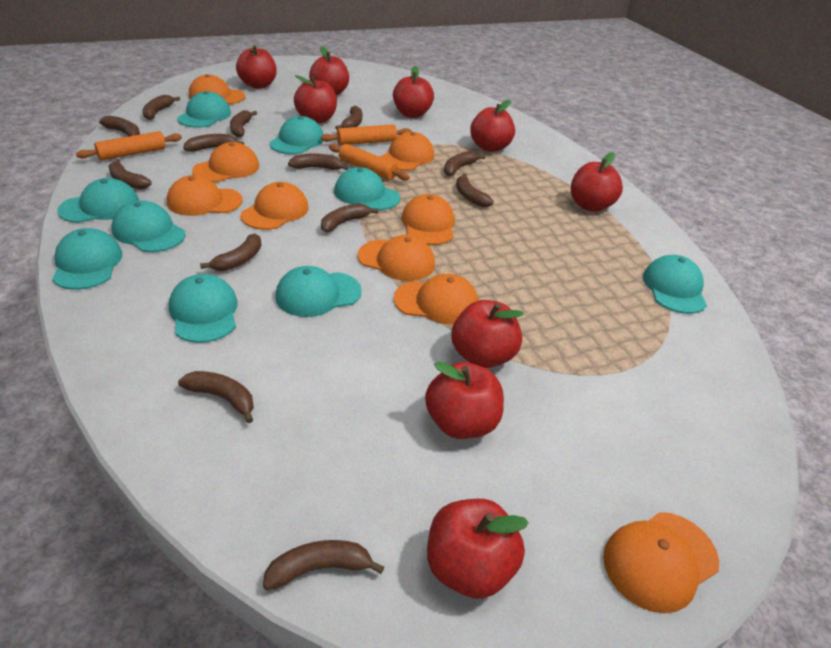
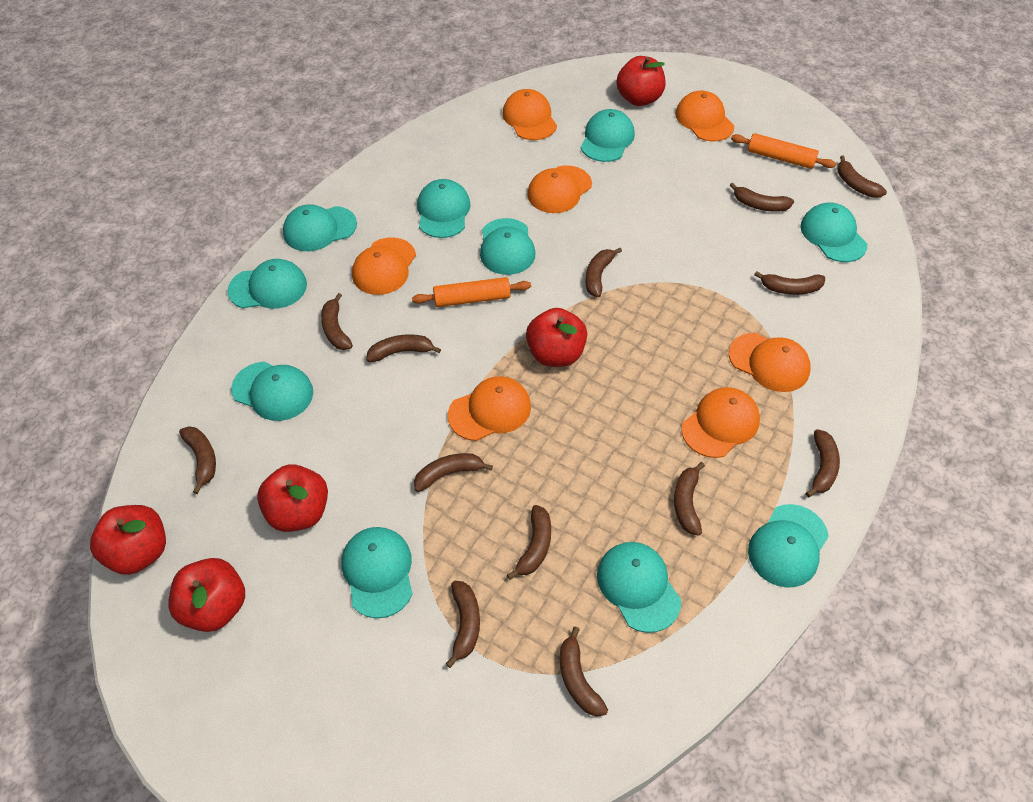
orange cap: [167,175,243,216] [189,74,245,105] [192,142,259,182] [241,182,309,230] [358,235,435,281] [380,132,434,171] [394,274,479,325] [402,194,455,245] [603,512,719,613] = 9 -> [352,237,416,295] [448,376,531,441] [502,89,557,140] [527,165,592,213] [675,91,734,141] [681,387,760,458] [729,333,811,392] = 7
orange rolling pin: [76,131,182,161] [321,124,412,145] [329,144,409,180] = 3 -> [412,277,531,307] [731,133,836,169] = 2
red apple: [236,45,277,89] [294,75,337,123] [309,46,349,95] [393,66,434,118] [425,361,504,439] [427,499,529,599] [451,300,524,368] [470,100,515,152] [571,152,623,212] = 9 -> [90,505,166,575] [168,558,245,632] [257,465,328,532] [526,308,587,367] [616,56,665,106] = 5
turquoise cap: [52,228,122,290] [57,178,139,223] [112,200,185,252] [169,274,238,343] [177,91,231,128] [270,116,324,154] [275,266,362,317] [334,167,400,211] [643,255,707,314] = 9 -> [227,259,307,309] [231,362,313,421] [283,204,357,251] [341,527,413,618] [417,179,471,238] [480,218,535,275] [581,109,635,162] [597,542,681,633] [748,504,829,588] [800,203,867,262] = 10

